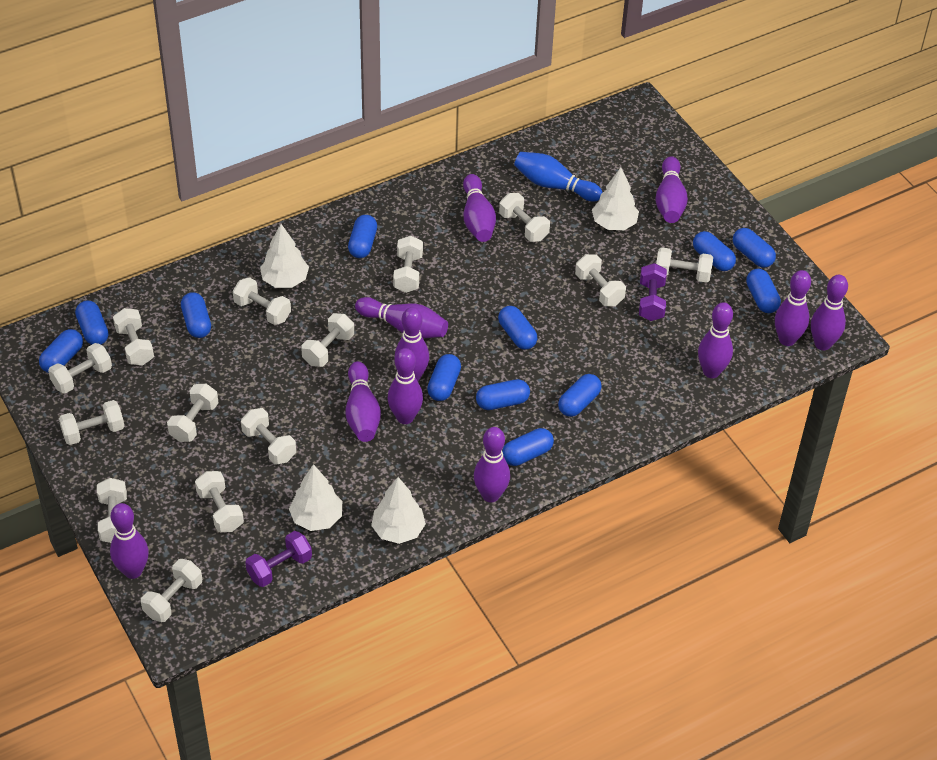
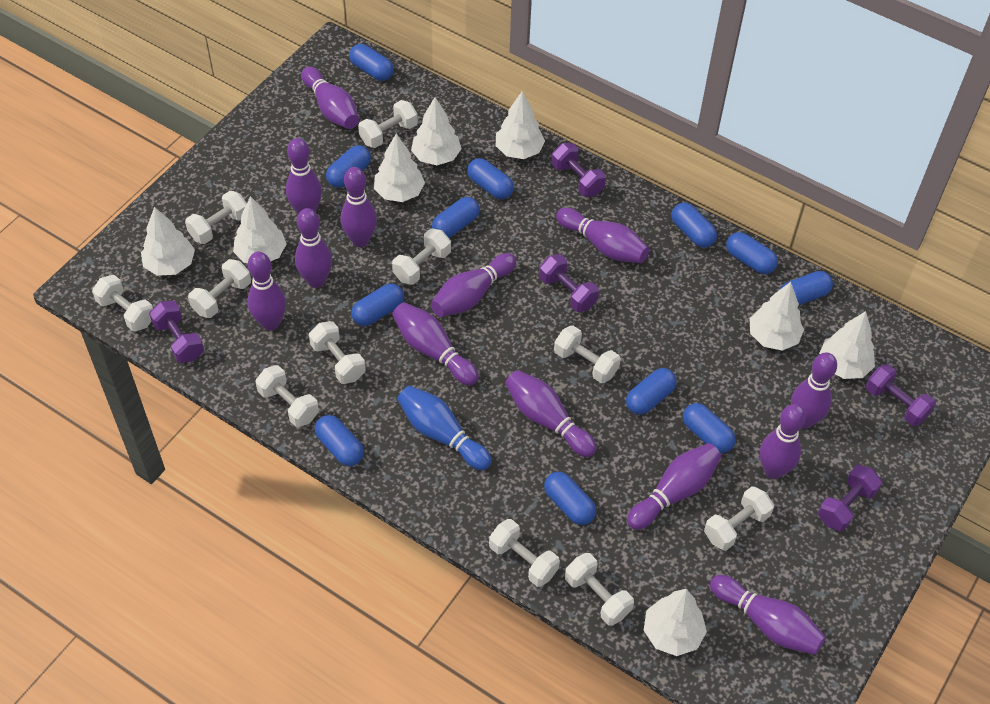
purple bowling pin: [110,503,149,579] [346,361,381,442] [355,297,448,338] [388,348,423,424] [394,307,429,381] [463,174,496,242] [474,427,510,503] [655,156,688,223] [698,302,733,378] [775,270,811,346] [811,275,848,350] = 11 -> [248,252,286,330] [286,138,322,214] [295,208,332,288] [301,67,359,129] [341,167,377,247] [392,302,479,386] [431,253,516,317] [505,370,597,457] [556,208,649,263] [627,443,721,530] [710,575,826,655] [760,404,806,479] [791,352,837,429] = 13
purple dumbbell: [245,531,312,587] [639,263,667,321] = 2 -> [149,301,204,363] [539,254,599,312] [551,143,606,197] [818,465,882,531] [866,364,936,426] = 5
white dumbbell: [48,343,112,394] [59,400,124,445] [97,478,127,543] [113,308,154,365] [141,559,202,622] [167,384,218,442] [195,471,244,532] [233,277,291,325] [241,408,296,464] [301,313,354,367] [393,236,423,293] [499,193,550,242] [575,254,626,306] [656,247,713,283] = 14 -> [92,275,153,332] [185,191,247,244] [188,259,251,318] [255,365,319,427] [309,321,366,384] [358,100,418,148] [392,228,451,285] [489,519,560,587] [554,325,621,383] [565,553,634,626] [704,486,774,551] = 11
white tree: [260,224,309,288] [289,464,342,531] [371,477,426,544] [592,167,639,230] = 4 -> [141,207,195,276] [233,196,286,263] [374,134,425,202] [411,97,462,165] [496,91,545,159] [644,589,707,656] [749,282,804,351] [819,311,875,379] = 8

